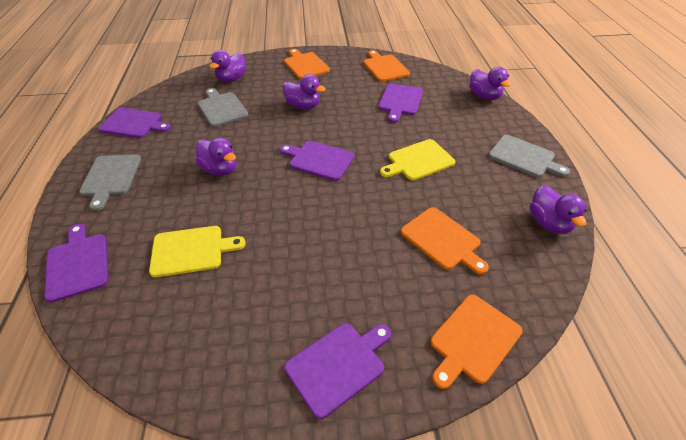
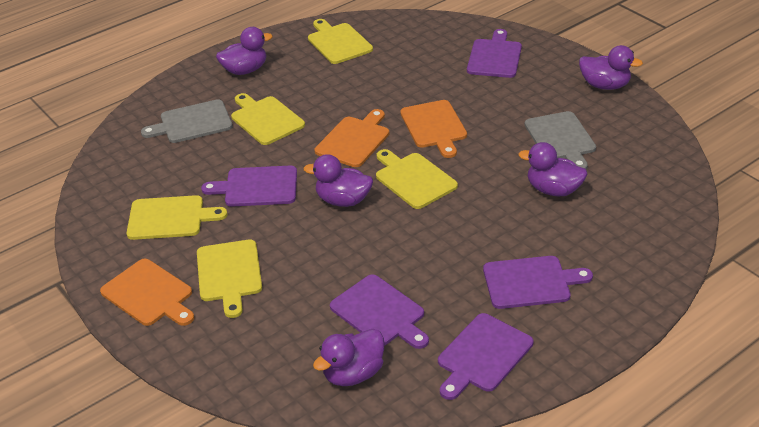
grey cutting board: [79,154,141,211] [198,88,249,127] [488,135,570,177] = 3 -> [141,99,233,143] [525,111,596,169] = 2
orange cutting board: [284,49,330,79] [363,50,410,82] [401,207,489,275] [430,295,523,389] = 4 -> [100,259,194,326] [315,109,389,167] [400,100,467,158] = 3
yellow cutting board: [149,226,246,277] [380,139,455,181] = 2 -> [127,195,228,240] [197,240,262,318] [231,93,305,145] [308,19,373,64] [376,149,458,209] = 5

